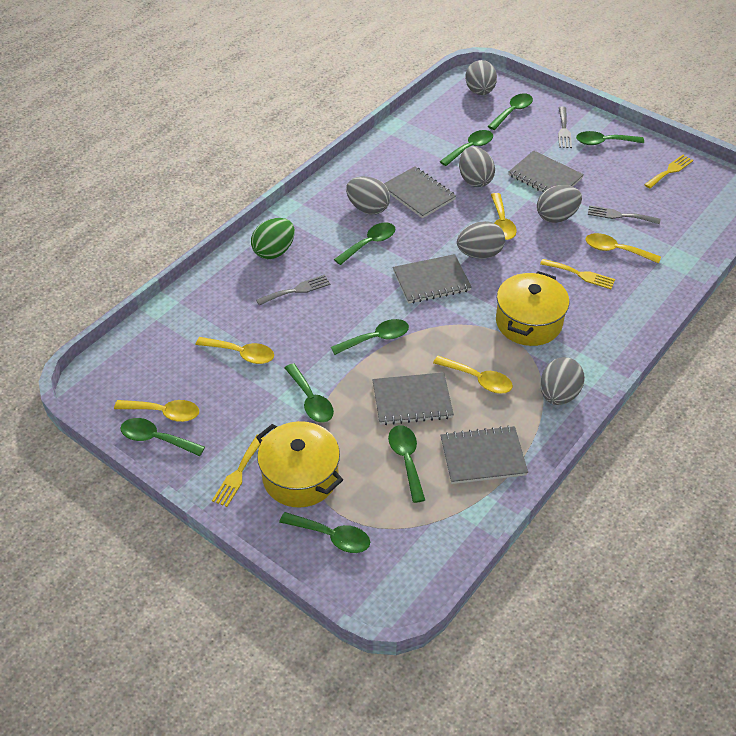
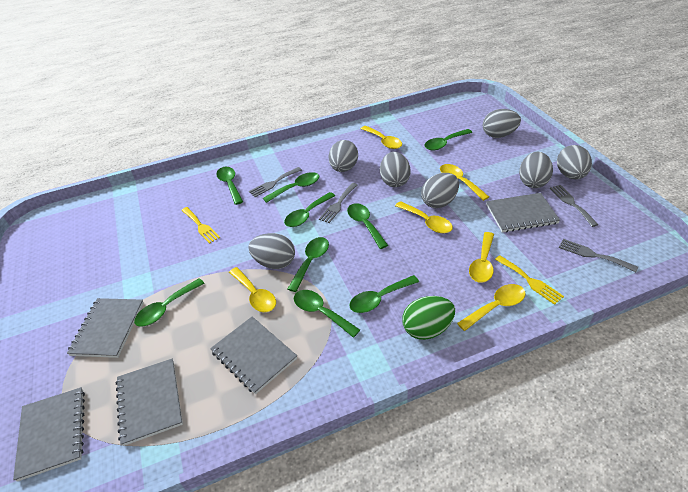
grey egg: [346,176,390,215] [457,221,505,259] [459,147,495,187] [465,60,497,95] [537,185,582,223] [540,357,585,405] = 6 -> [248,233,295,269] [329,140,358,172] [380,152,411,187] [421,173,459,208] [483,109,521,138] [519,152,553,188] [557,145,592,179] = 7
grey fork: [256,275,331,305] [558,107,572,148] [588,205,660,224] = 3 -> [249,167,302,197] [319,183,357,223] [550,185,599,227] [559,239,638,272] = 4
yellow fork: [212,435,265,507] [540,259,615,289] [644,155,693,188] = 3 -> [181,207,220,244] [495,256,564,305] = 2
yellow pot: [256,421,343,508] [496,271,569,346] = 2 -> none = 0
yellow spoon: [114,400,199,422] [196,337,274,364] [433,356,513,394] [491,193,517,240] [586,233,661,264] = 5 -> [229,267,276,312] [361,126,402,149] [395,201,453,234] [440,164,489,201] [457,284,526,331] [469,232,494,283] = 6

